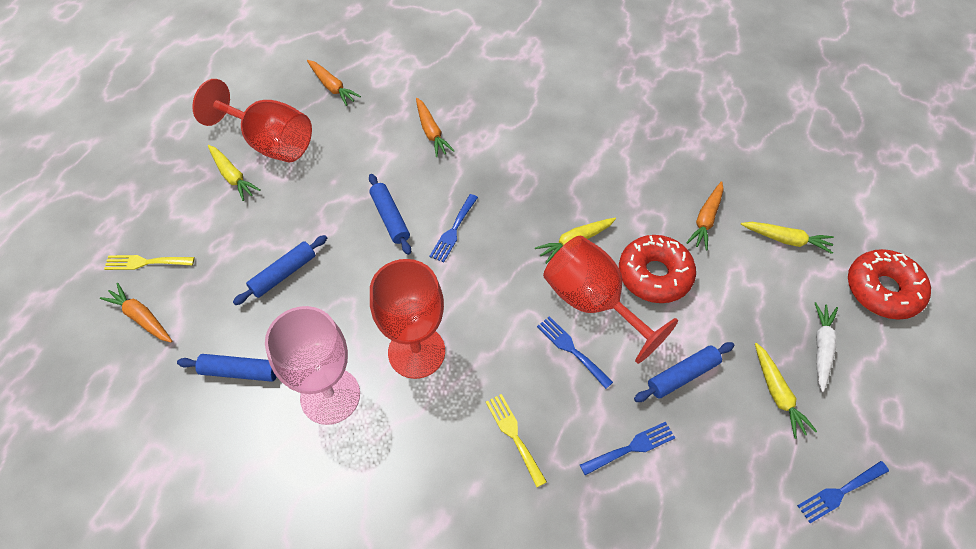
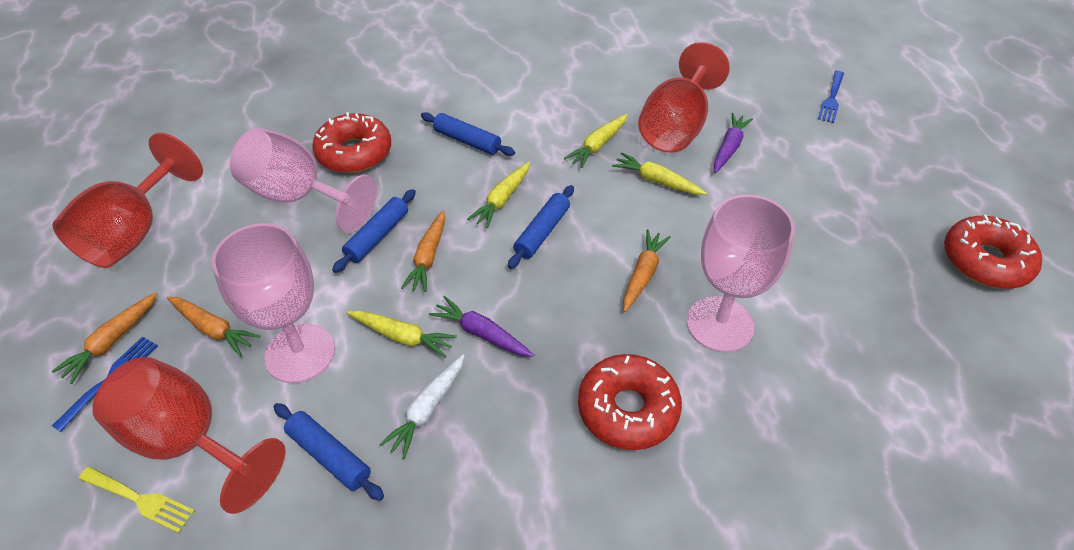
blue fork: [430,194,478,262] [537,316,613,389] [580,422,675,475] [797,461,889,523] = 4 -> [52,336,158,432] [818,71,844,123] = 2
pink goblet: [265,306,360,425] = 1 -> [212,223,335,383] [230,128,377,233] [687,194,795,352] = 3
purple carrot: none = 0 -> [429,296,534,357] [714,113,753,173] = 2
red donut: [619,235,696,303] [848,249,931,320] = 2 -> [312,112,391,173] [578,354,682,450] [944,215,1042,289] = 3
yellow fork: [104,255,195,270] [486,394,547,487] = 2 -> [79,467,195,533] = 1

